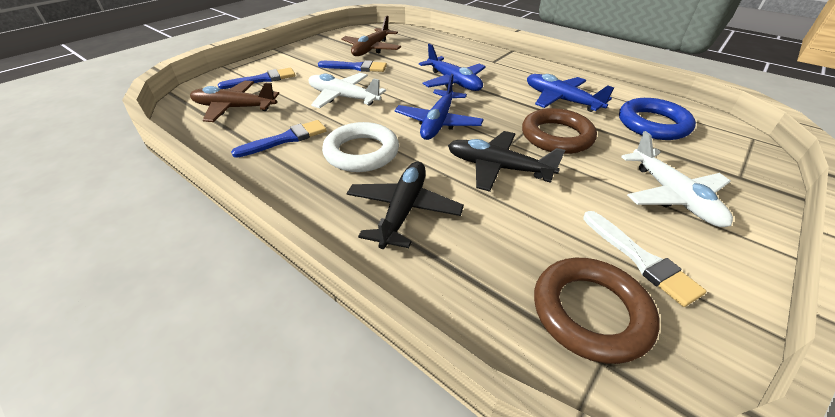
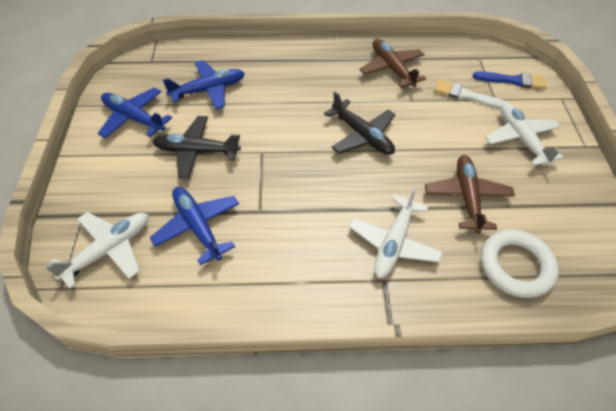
blue brush: [218,68,295,89] [231,120,327,158] [318,60,387,72] = 3 -> [473,71,547,89] = 1
blue ring: [619,98,696,140] = 1 -> none = 0
brown ring: [522,108,597,154] [534,258,660,364] = 2 -> none = 0
white plane: [309,73,386,108] [621,131,733,227] = 2 -> [45,212,148,289] [349,186,443,278] [485,103,563,166] = 3

